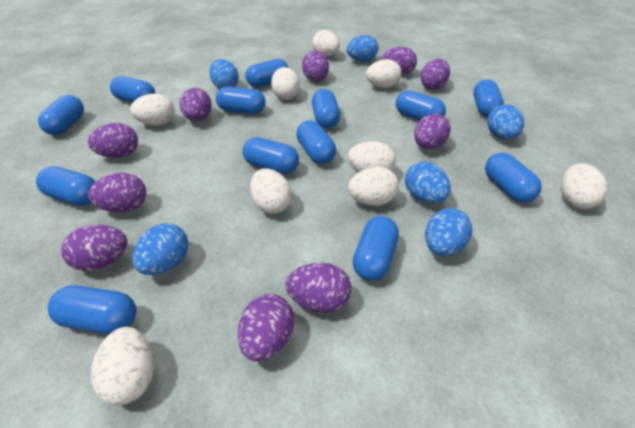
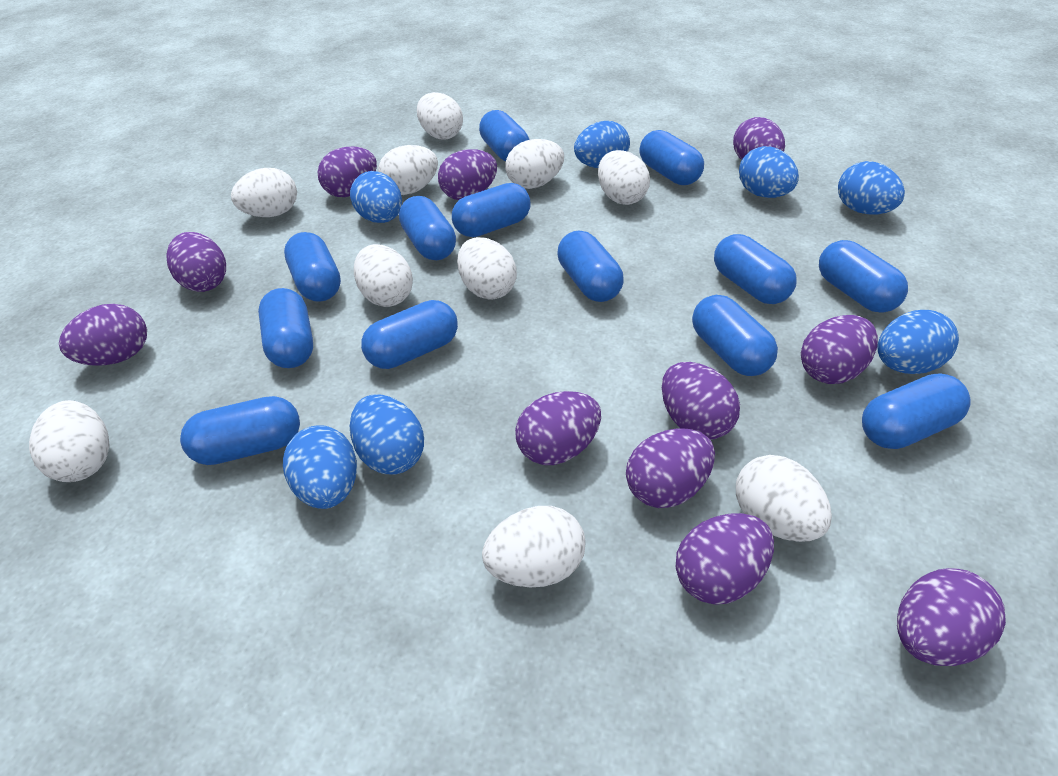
blue egg: [133,223,189,275] [209,59,239,89] [347,35,378,62] [405,162,451,203] [425,208,472,256] [487,104,524,140] = 6 -> [283,425,357,509] [350,171,402,223] [350,394,424,474] [574,121,630,168] [739,146,799,198] [838,161,905,215] [877,310,959,374] = 7
purple egg: [61,225,127,271] [88,123,138,158] [88,173,146,213] [180,88,212,121] [238,294,294,361] [285,263,351,313] [302,51,329,81] [382,47,417,75] [414,114,450,149] [420,59,450,90] = 10 -> [59,304,147,366] [166,232,226,292] [317,146,377,197] [438,149,497,200] [515,391,601,465] [626,428,715,508] [662,362,740,440] [676,513,774,605] [733,117,785,160] [801,315,878,384] [897,568,1006,666] = 11
white egg: [91,327,154,405] [130,94,174,126] [250,168,292,214] [271,67,300,100] [312,30,340,56] [348,141,396,172] [348,167,399,206] [366,59,402,88] [561,163,608,209] = 9 -> [29,400,110,482] [231,168,297,217] [354,244,413,307] [378,145,438,195] [417,92,463,140] [457,237,517,300] [482,506,585,588] [505,139,564,189] [598,150,650,205] [736,455,832,542] = 10

